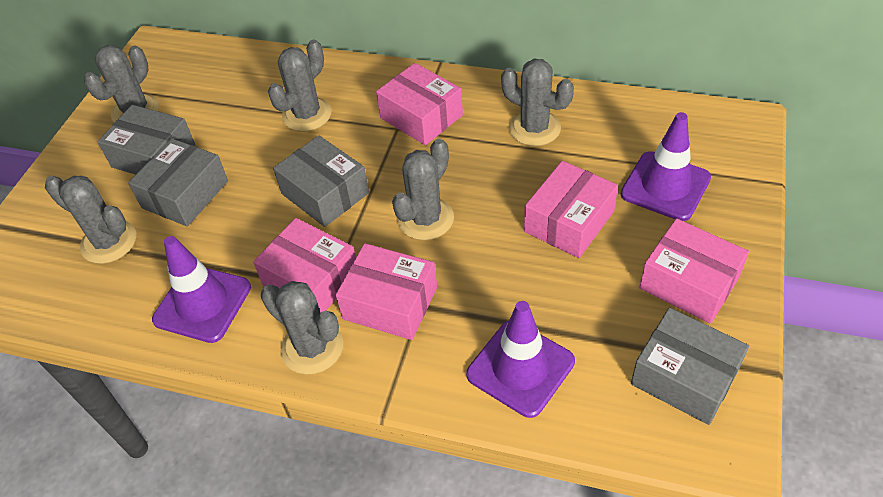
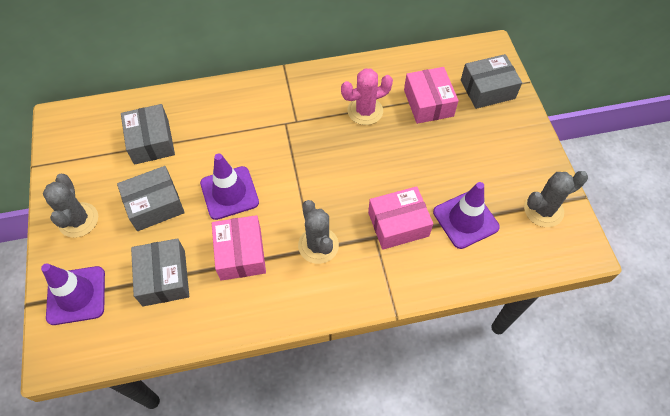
grey cactus: [45,176,136,264] [84,45,160,122] [261,281,343,375] [268,40,332,132] [392,139,454,240] [501,59,574,146] = 6 -> [43,174,98,238] [298,200,339,264] [524,171,588,227] = 3
pink box: [253,218,356,313] [336,243,437,340] [376,63,463,145] [524,161,618,258] [639,218,749,323] = 5 -> [212,215,266,281] [368,186,433,250] [404,67,459,124] = 3
pink cactus: none = 0 -> [341,68,393,125] = 1

